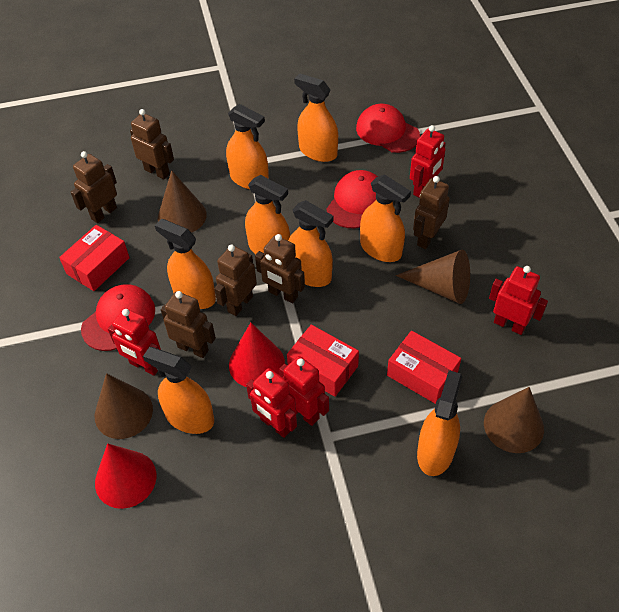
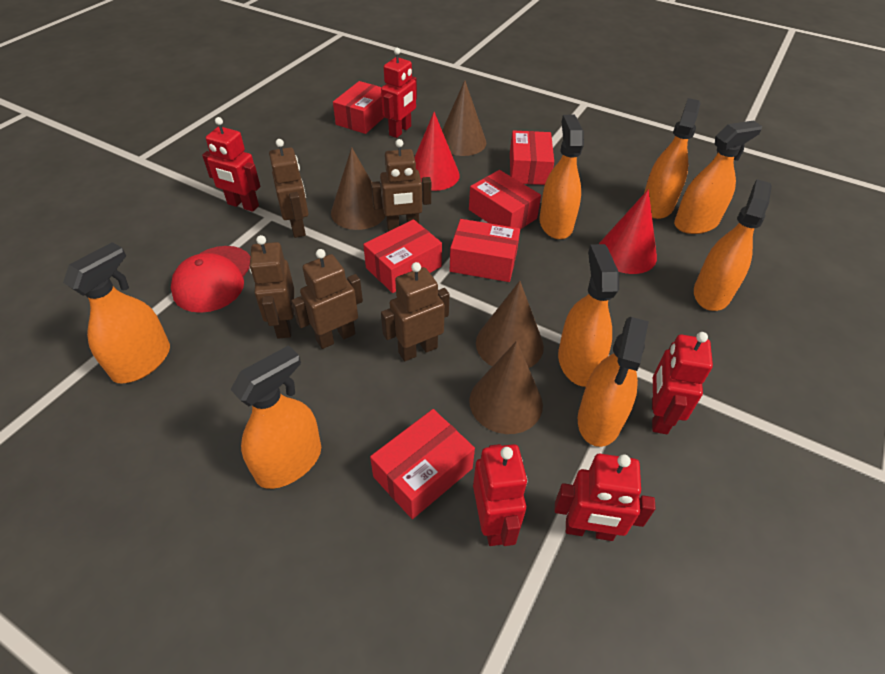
brown robot: [71,151,117,223] [130,109,174,179] [161,291,216,358] [214,245,257,316] [255,234,305,303] [413,176,450,249] = 6 -> [249,235,294,339] [269,139,308,238] [291,249,363,349] [371,139,431,231] [381,262,450,361] = 5
red box: [59,225,130,291] [287,325,359,397] [387,331,461,404] = 3 -> [333,81,385,134] [363,219,442,293] [370,409,475,519] [450,219,520,282] [469,170,541,229] [510,130,554,185] = 6
red cap: [81,284,155,351] [326,170,378,228] [356,104,420,153] = 3 -> [171,246,250,313] = 1

